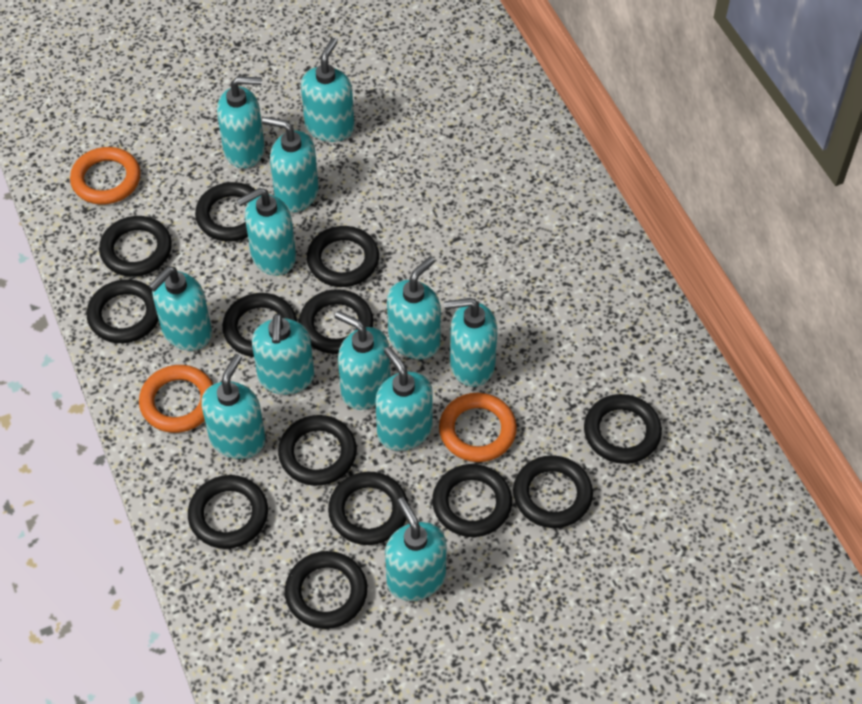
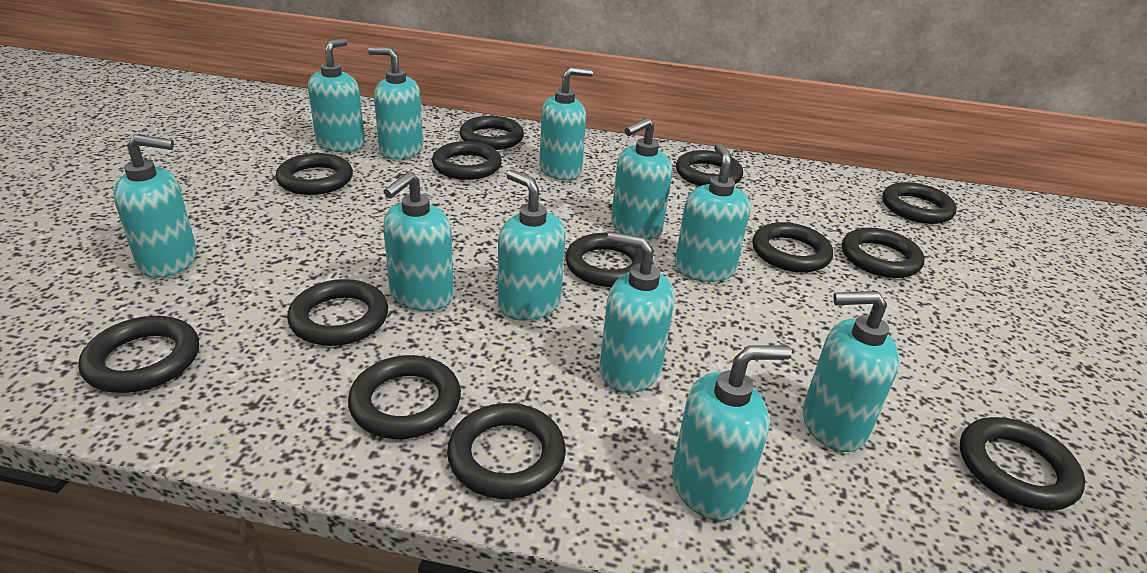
orange ring: [70,147,141,205] [139,365,213,433] [439,393,517,462] = 3 -> none = 0
turquoise soap dispenser: [149,267,212,350] [201,354,266,459] [217,77,265,168] [237,188,296,276] [252,313,314,394] [262,117,319,212] [301,38,354,142] [335,311,390,410] [375,347,433,451] [385,497,446,601] [387,256,441,359] [444,298,497,387] = 12 -> [113,135,197,278] [308,38,365,152] [368,47,423,160] [383,172,454,311] [498,170,565,321] [539,67,593,180] [600,232,674,393] [611,117,672,240] [672,345,792,521] [675,143,750,282] [803,291,900,452] = 11

